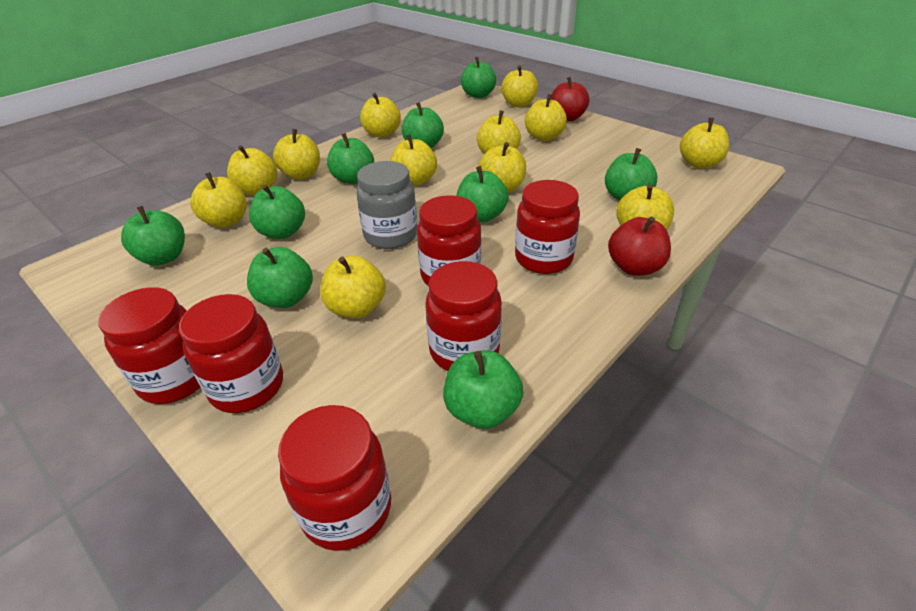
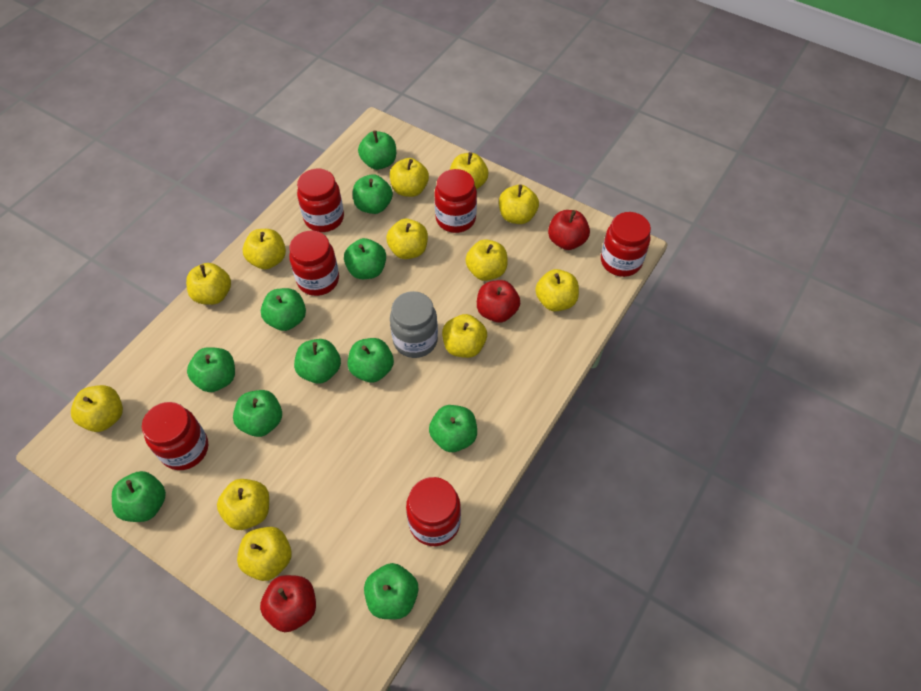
green apple: [121,206,185,266] [247,247,313,308] [249,184,305,239] [327,133,374,184] [402,102,444,148] [443,351,524,429] [456,166,509,222] [461,57,496,98] [605,148,657,201] = 9 -> [112,471,166,522] [187,347,235,392] [233,390,282,437] [261,288,306,331] [294,339,341,384] [344,238,386,279] [347,338,394,383] [353,174,393,214] [358,130,396,170] [364,563,418,619] [429,405,477,452] = 11
red apple: [550,77,589,122] [608,216,671,276] = 2 -> [260,575,316,632] [477,280,520,323] [548,210,590,250] = 3

